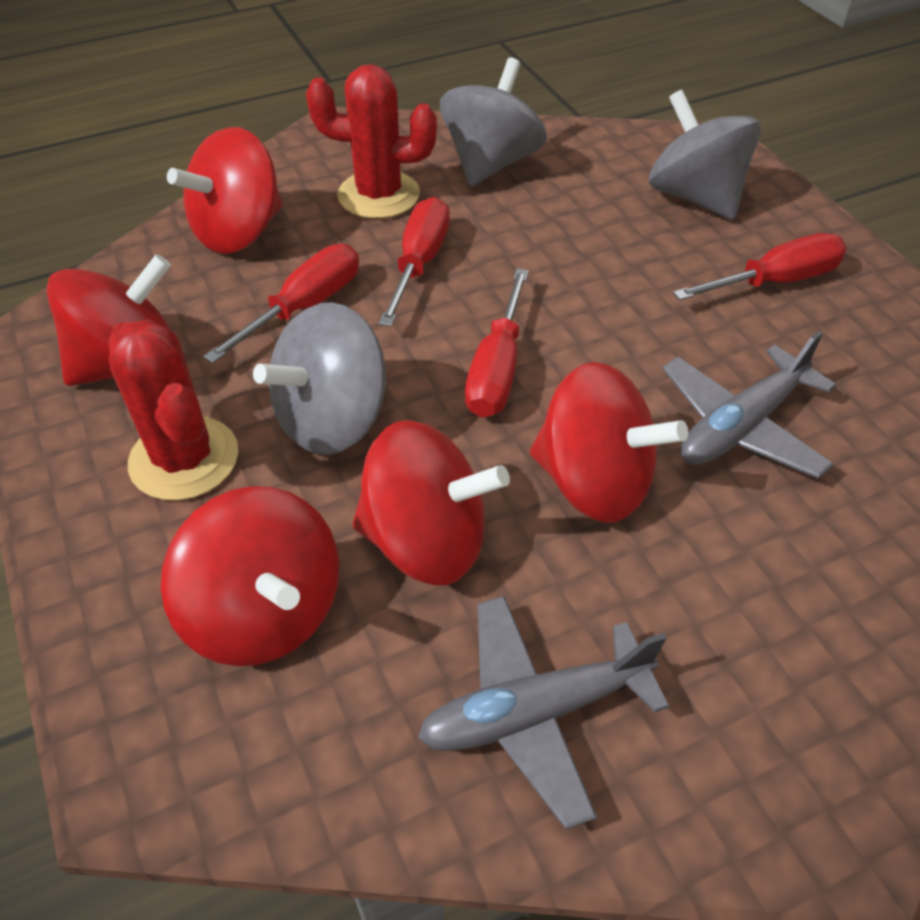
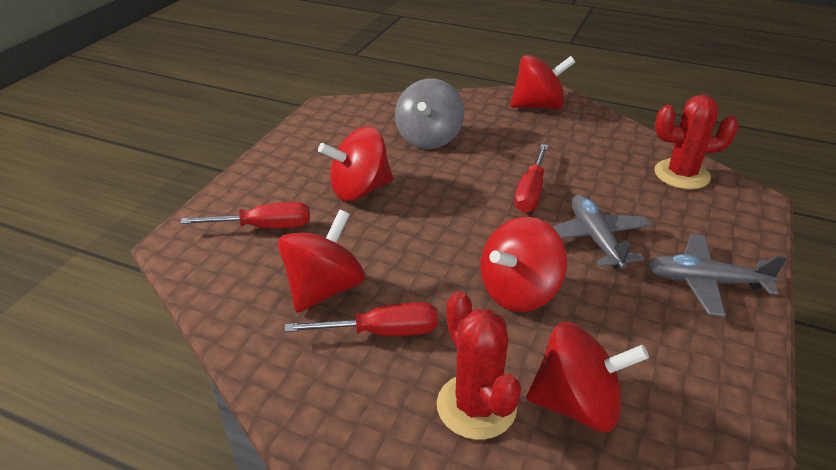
grey spinning top: [253,302,387,455] [440,58,547,187] [649,90,761,220] = 3 -> [395,79,464,149] = 1
red screwdriver: [204,244,359,363] [379,197,450,327] [465,269,529,418] [673,233,847,301] = 4 -> [180,202,310,228] [285,302,438,336] [514,144,548,213] = 3

